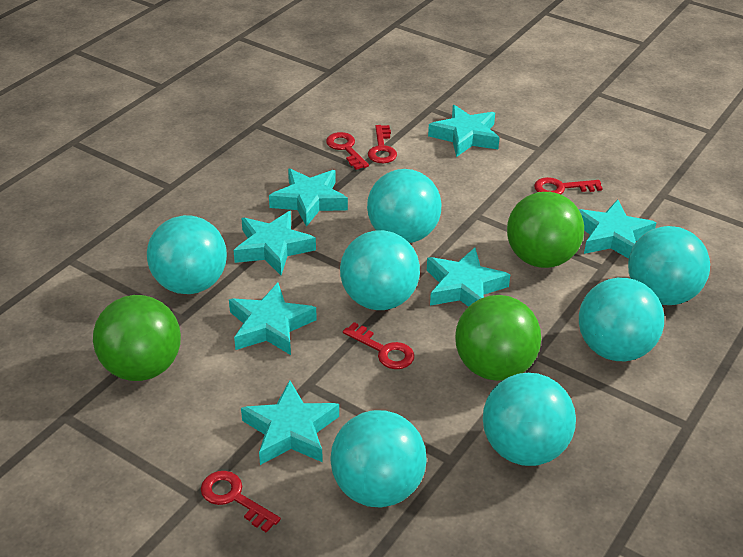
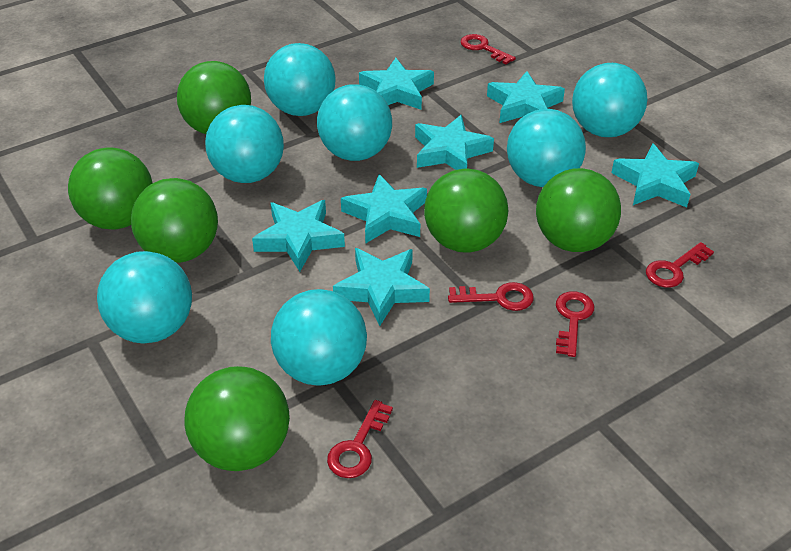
green ball: [93,295,181,381] [455,295,541,381] [507,192,584,268] = 3 -> [68,147,152,230] [131,178,218,263] [177,61,251,134] [184,366,290,471] [424,168,508,253] [536,168,621,252] = 6

